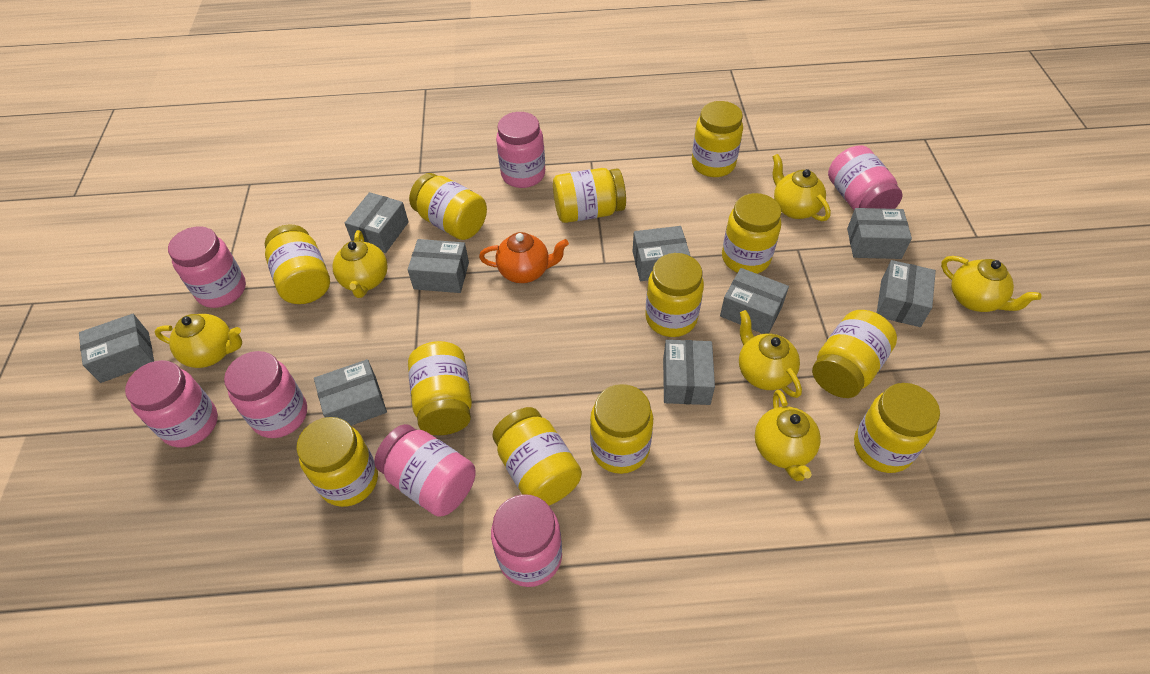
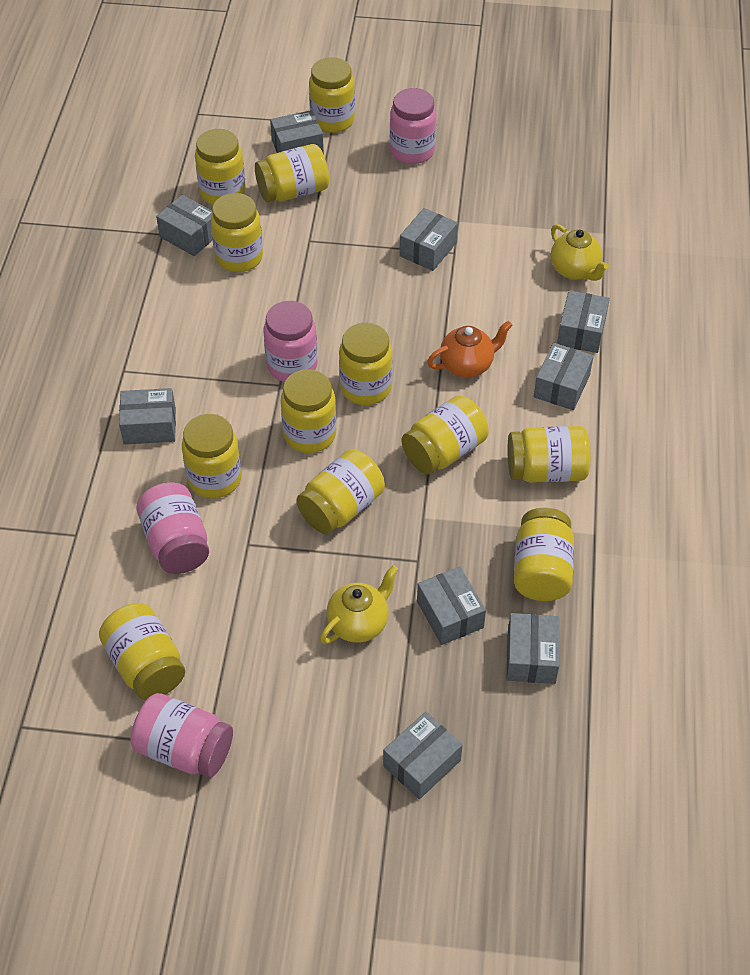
pink jar: [125,360,218,448] [168,226,246,308] [224,351,307,438] [374,424,476,517] [491,494,562,587] [496,112,545,188] [828,145,903,210] = 7 -> [130,693,233,778] [137,482,209,574] [264,301,318,382] [390,88,437,164] = 4
yellow teapot: [154,314,242,368] [333,230,388,298] [739,310,802,398] [755,390,821,481] [772,154,831,221] [941,256,1041,312] = 6 -> [320,565,398,644] [551,224,609,281] = 2

